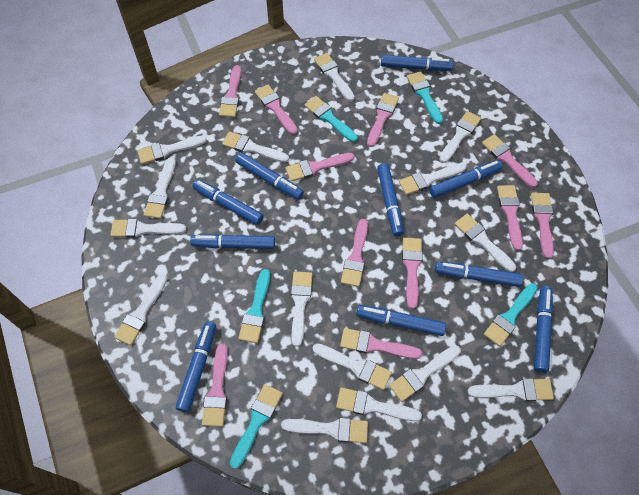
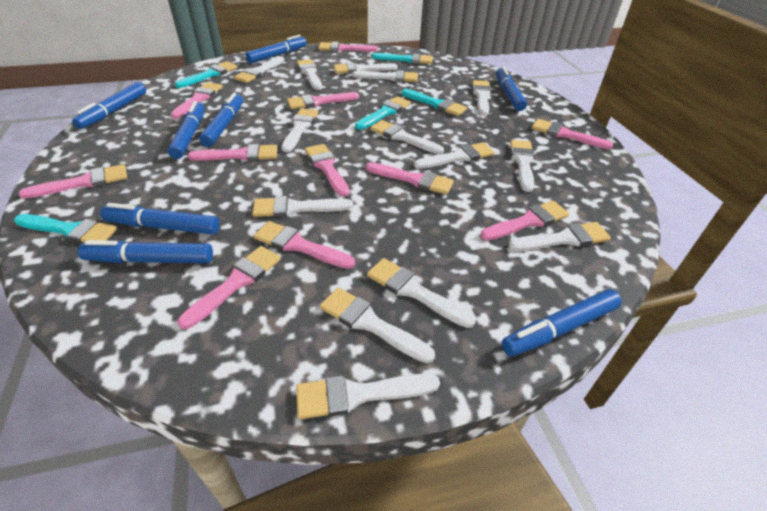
blue marker: [176,321,216,413] [190,234,275,249] [192,179,264,225] [235,152,304,199] [356,305,446,336] [377,163,404,237] [381,55,454,71] [429,160,503,198] [435,262,523,287] [534,286,553,373] = 10 -> [72,82,146,129] [78,240,213,263] [100,203,219,235] [167,101,205,159] [199,93,243,147] [245,35,307,64] [496,66,527,111] [501,289,622,356] = 8
white brush: [111,219,186,238] [114,274,167,345] [137,135,207,164] [144,157,176,219] [222,131,289,162] [282,418,368,443] [291,272,313,347] [313,343,392,390] [314,53,355,101] [336,387,422,421] [389,345,461,402] [399,163,466,195] [439,111,481,163] [455,213,516,272] [467,378,554,401] = 15 -> [234,56,284,83] [252,196,353,217] [281,108,318,152] [296,373,440,419] [297,59,322,90] [320,287,435,363] [334,63,398,74] [352,70,418,82] [367,258,476,328] [370,120,444,154] [414,142,494,169] [472,80,491,115] [508,222,611,251] [510,140,535,192] = 14

